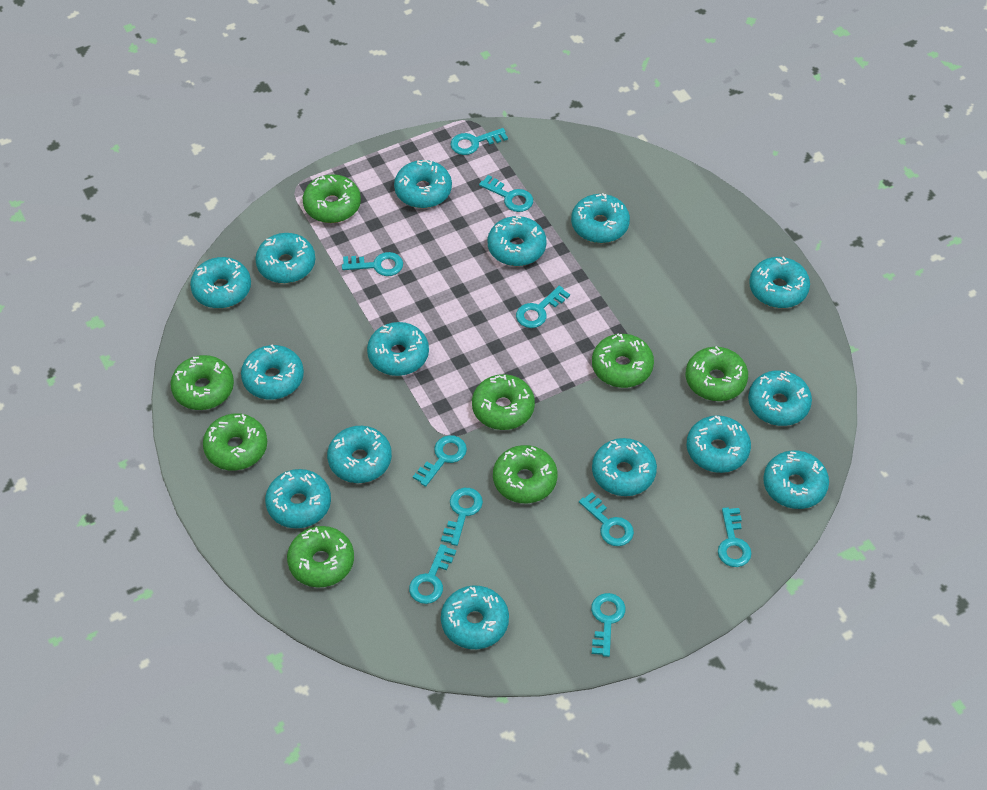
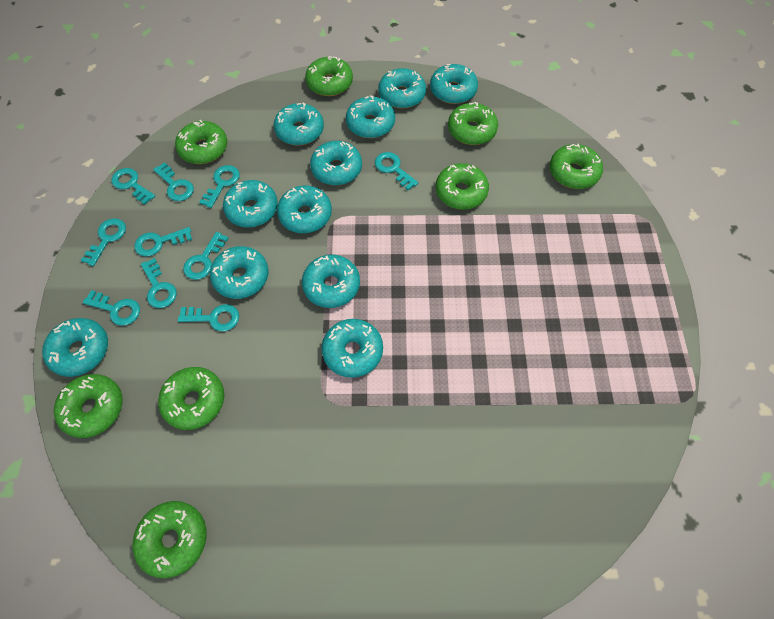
turquoise donut: [190,257,251,308] [241,345,304,400] [255,233,315,283] [265,469,331,528] [327,426,392,483] [367,322,429,376] [394,160,452,208] [441,586,509,649] [487,216,547,266] [571,193,630,243] [592,438,657,496] [687,415,751,473] [748,370,812,426] [749,256,810,308] [763,450,829,509] = 15 -> [42,318,108,377] [210,246,269,299] [223,180,278,228] [274,103,324,145] [277,186,332,233] [302,254,360,308] [310,141,362,185] [322,319,383,378] [346,95,395,138] [378,68,426,109] [430,64,478,104] = 11

